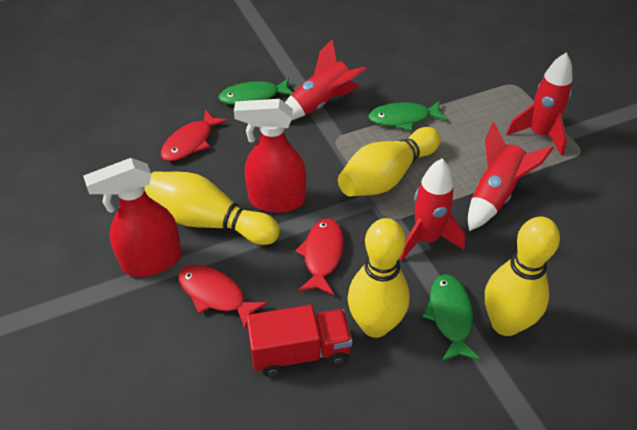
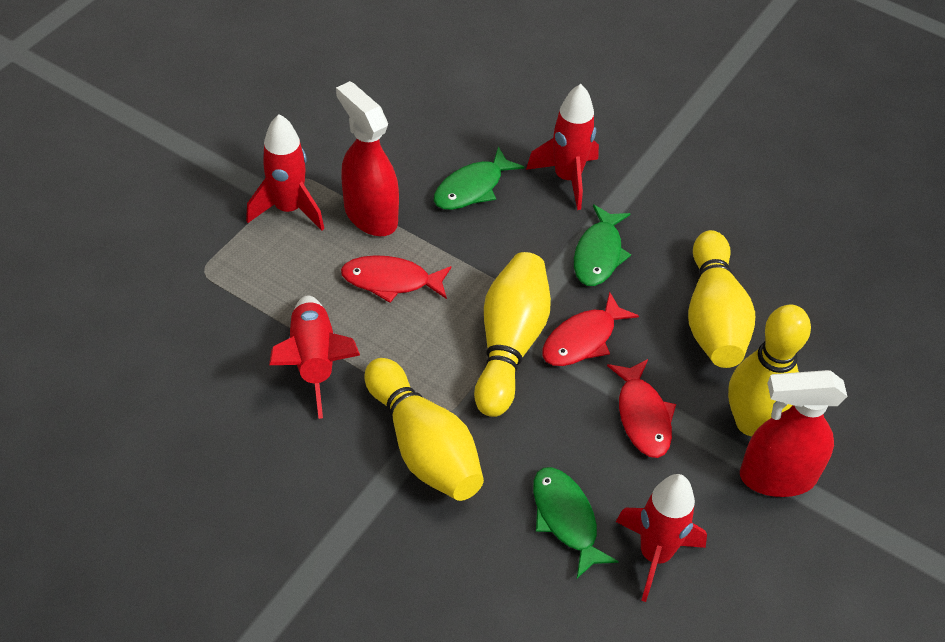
red truck: [246,305,353,377] = 1 -> none = 0

